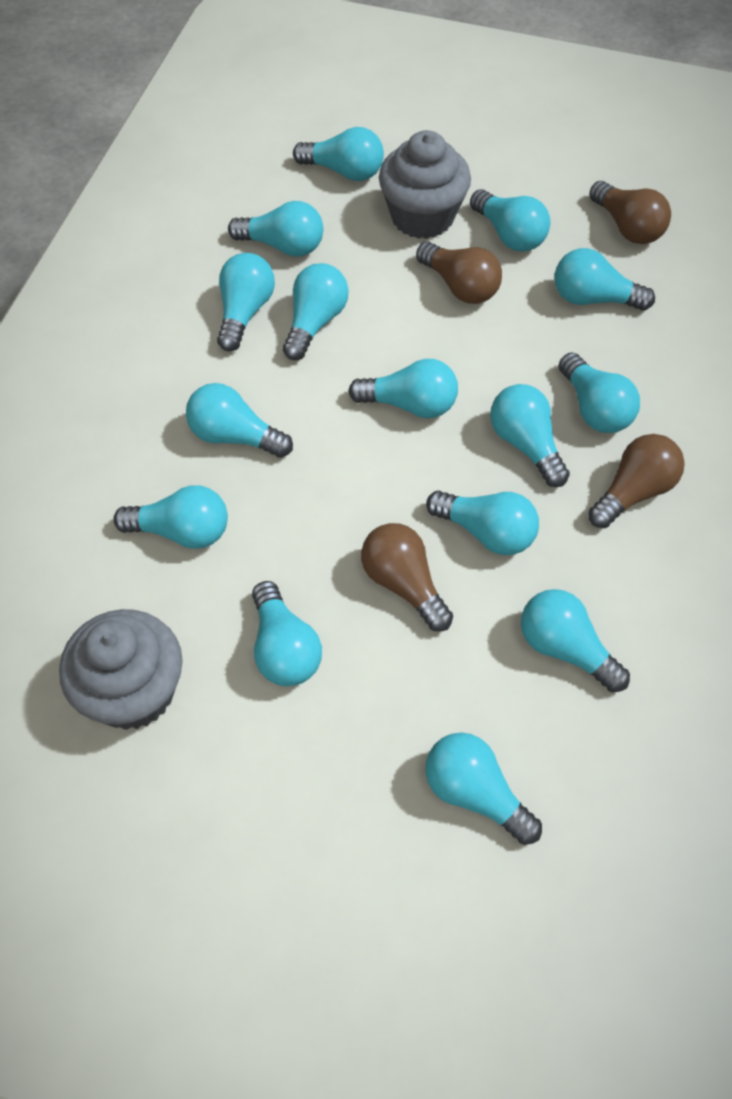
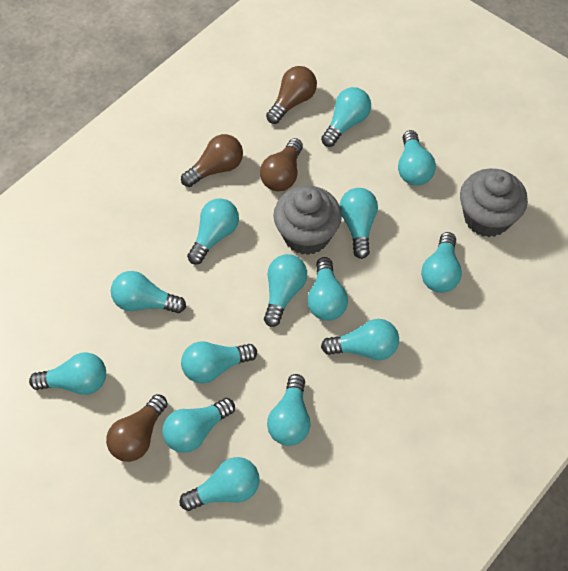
turquoise light bulb: [113,485,228,549] [186,383,293,458] [217,253,275,351] [228,201,323,257] [252,581,322,686] [283,263,348,360] [293,127,384,181] [348,359,458,418] [426,491,539,555] [426,732,542,845] [470,189,550,252] [490,384,570,487] [521,589,630,693] [555,248,655,311] [559,352,640,433] = 15 -> [29,352,106,395] [111,271,186,313] [162,398,235,453] [180,457,259,511] [181,341,257,384] [187,198,239,265] [264,254,307,327] [267,374,311,446] [307,257,348,321] [321,87,371,147] [321,319,399,360] [340,188,378,259] [398,130,436,186] [421,232,462,293] = 14

